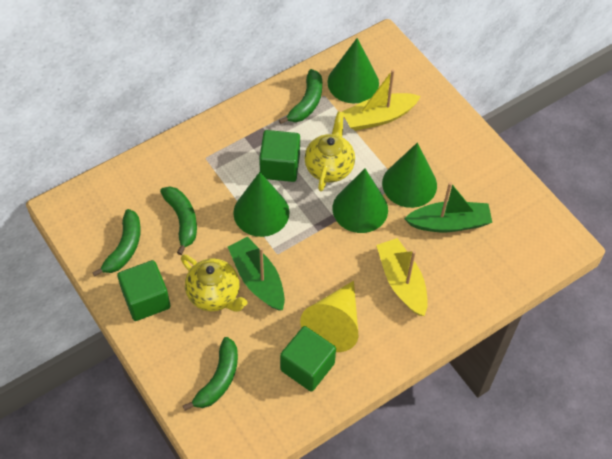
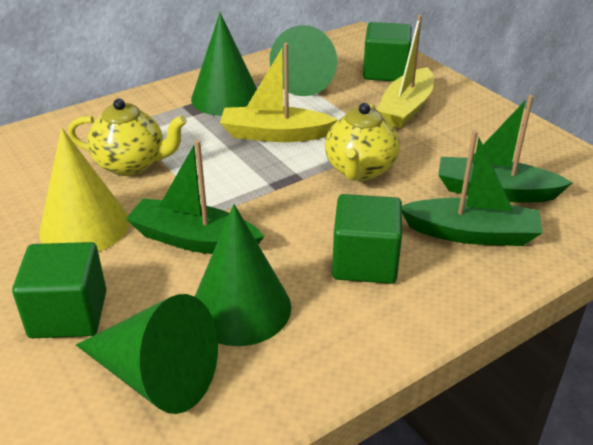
green banana: [92,209,141,277] [160,186,197,255] [183,337,238,411] [279,69,322,124] = 4 -> none = 0
green boat: [228,237,285,310] [404,182,492,232] = 2 -> [126,140,265,254] [402,130,543,246] [438,95,573,203] = 3

